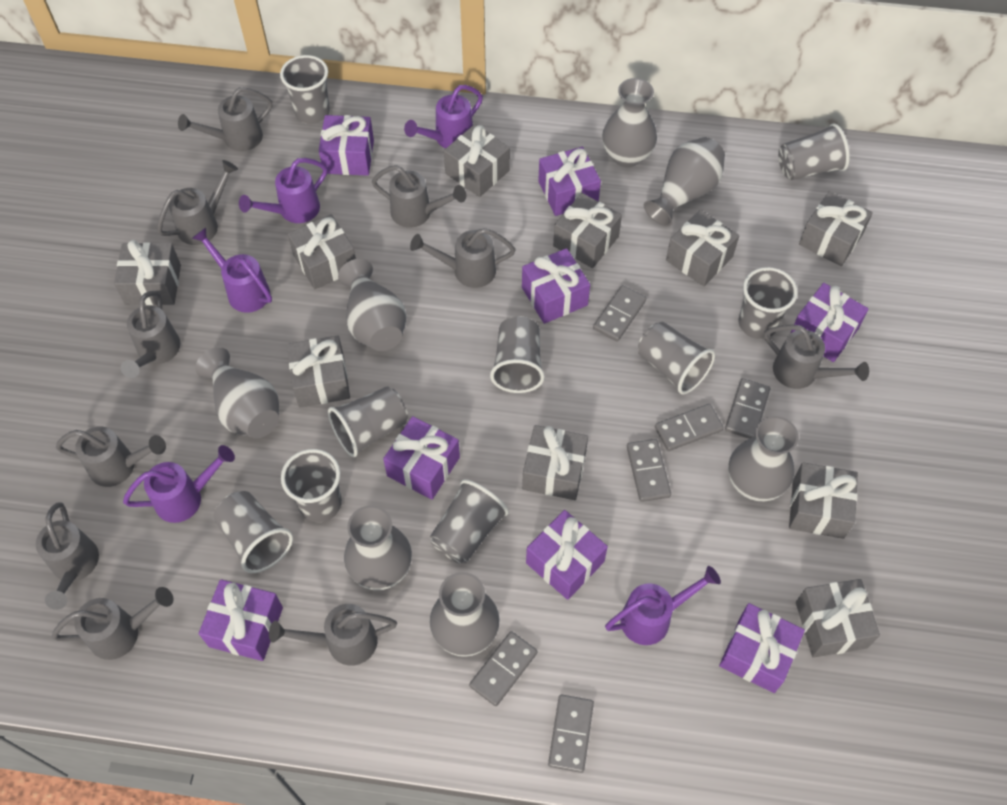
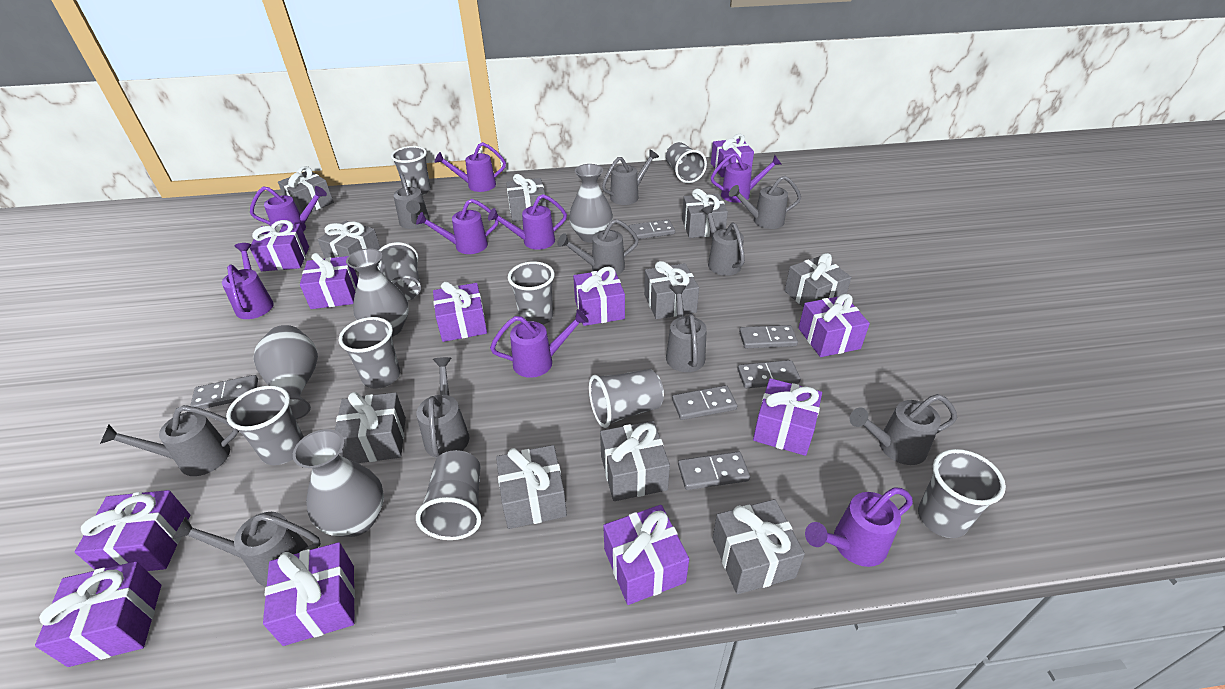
grey vase: [195,347,279,438] [338,259,406,351] [344,505,412,590] [430,572,500,657] [602,78,657,167] [644,137,725,226] [728,416,799,501] = 7 -> [253,325,318,419] [293,429,384,537] [346,248,409,337] [569,164,613,243] = 4
purple gift: [199,579,283,661] [319,115,374,176] [383,416,460,500] [522,248,590,324] [526,510,608,600] [538,147,601,216] [719,603,805,693] [790,283,869,362] = 8 -> [35,561,161,667] [75,490,190,571] [250,220,309,271] [263,542,355,646] [300,253,358,309] [433,282,487,342] [573,267,625,326] [603,505,689,605] [711,134,754,177] [753,378,822,456] [799,294,870,357] = 11
purple watering can: [123,445,235,523] [192,228,272,313] [239,158,327,223] [404,85,483,148] [605,566,721,645] = 5 -> [222,243,274,319] [250,186,327,232] [416,199,499,254] [435,142,506,192] [488,194,567,250] [490,309,589,378] [711,153,782,203] [805,488,913,567] = 8

